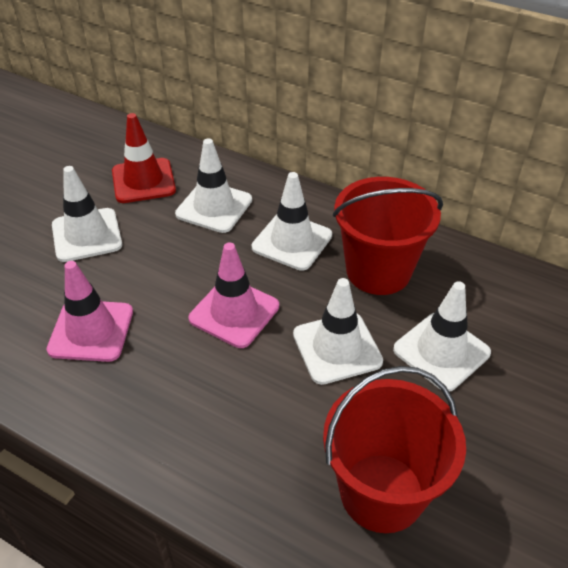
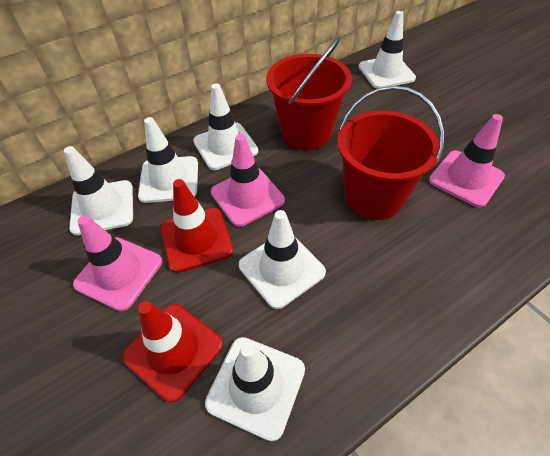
pink traffic cone: [47,261,133,362] [189,242,279,348] = 2 -> [73,215,162,311] [211,134,285,227] [429,114,505,207] = 3
red traffic cone: [112,113,176,203] = 1 -> [122,301,223,403] [161,179,234,273] = 2
white traffic cone: [52,166,122,262] [175,138,252,233] [252,172,332,271] [293,278,383,385] [393,281,491,391] = 5 -> [64,146,133,235] [138,117,198,203] [193,83,258,170] [205,337,305,441] [239,210,326,309] [359,11,416,89] = 6

